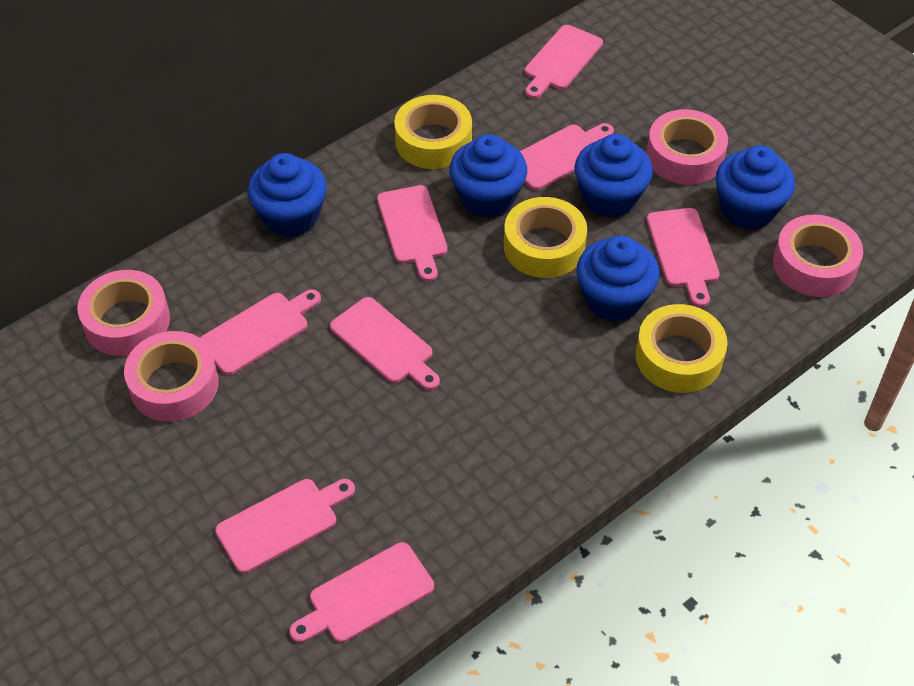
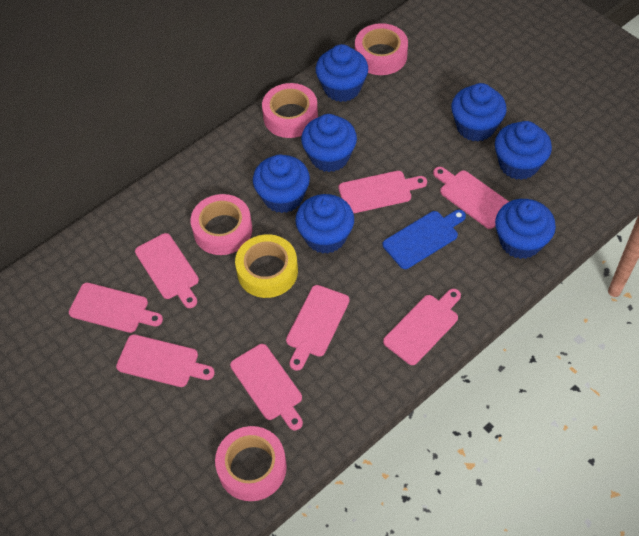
blue cupcake: [247,153,327,237] [450,134,527,218] [574,134,653,218] [576,236,659,322] [716,145,795,230] = 5 -> [253,155,310,213] [295,194,354,254] [301,114,357,172] [316,44,368,102] [451,83,507,141] [495,121,552,180] [495,199,556,259] = 7
blue cutting board: none = 0 -> [383,210,466,269] = 1
yellow tape: [394,95,472,169] [504,197,587,278] [636,304,728,393] = 3 -> [235,234,298,298] = 1

